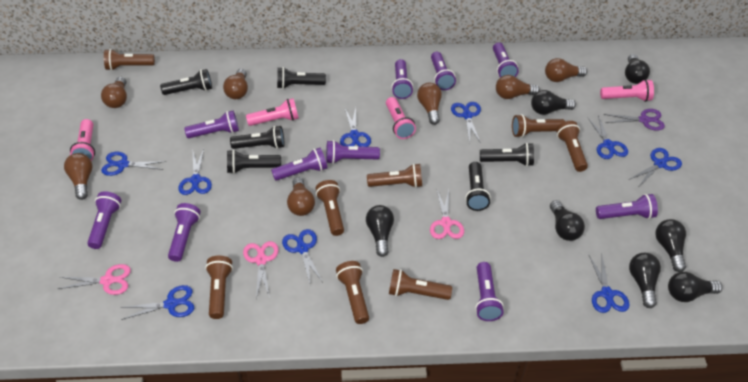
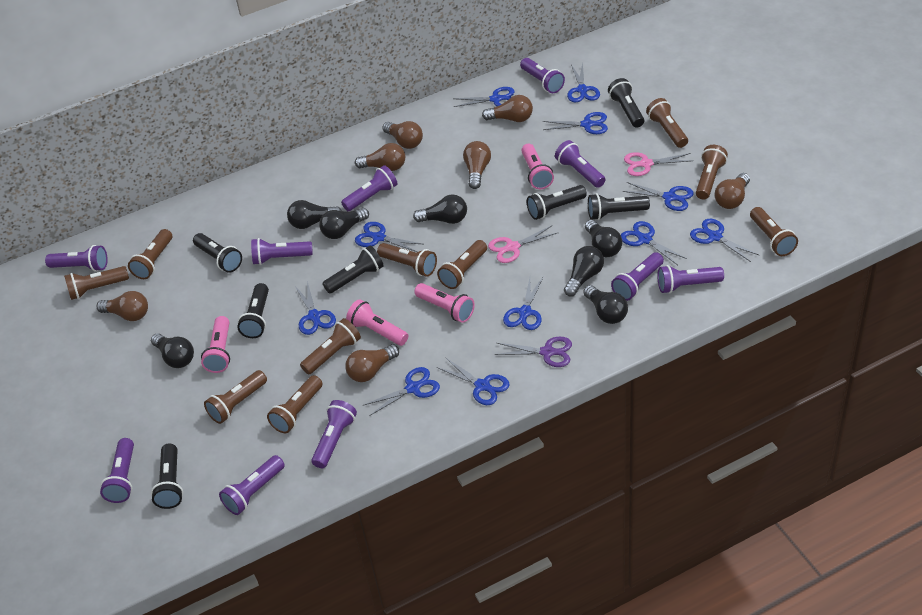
black flashlight: [160,69,212,95] [227,150,281,174] [230,126,284,149] [277,67,326,89] [465,162,491,211] [480,143,534,166] = 6 -> [151,443,183,509] [193,233,242,273] [237,283,269,338] [323,246,384,294] [527,185,587,220] [588,193,650,220] [608,78,644,127] = 7
blue scissors: [101,152,166,176] [120,285,194,320] [179,149,212,195] [282,229,323,284] [340,107,371,147] [451,102,481,143] [588,116,628,159] [589,255,629,313] [629,148,682,186] = 9 -> [295,281,336,335] [355,222,422,252] [363,367,440,416] [436,357,510,405] [453,87,514,107] [503,277,543,330] [543,112,608,134] [567,62,600,102] [621,221,687,265] [622,182,694,211] [690,219,759,262] = 11
brown flashlight: [104,49,155,70] [205,256,233,319] [315,180,344,236] [336,261,369,324] [367,163,422,188] [389,269,452,300] [512,114,565,138] [556,121,588,172] = 8 -> [64,266,129,300] [128,229,172,279] [204,370,267,424] [267,375,323,433] [300,318,361,374] [377,243,437,277] [437,240,487,289] [646,98,688,148] [696,145,728,200] [750,207,798,256] = 10
pink scissors: [58,264,131,295] [243,241,279,298] [430,190,464,239] = 3 -> [488,226,559,263] [624,152,692,176] = 2

